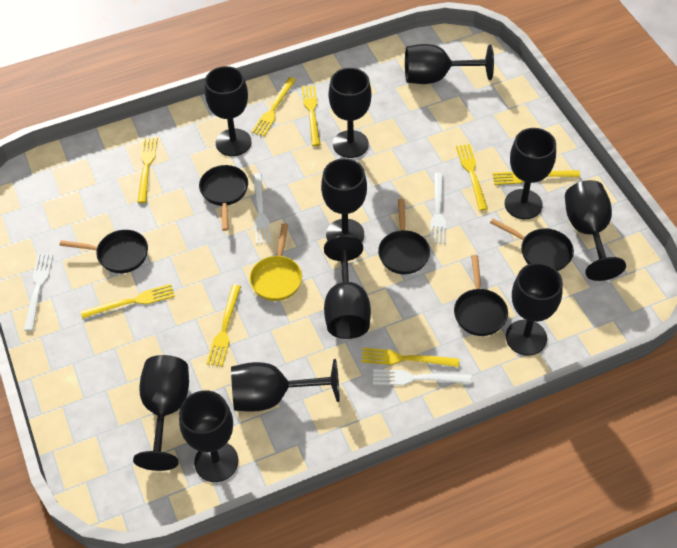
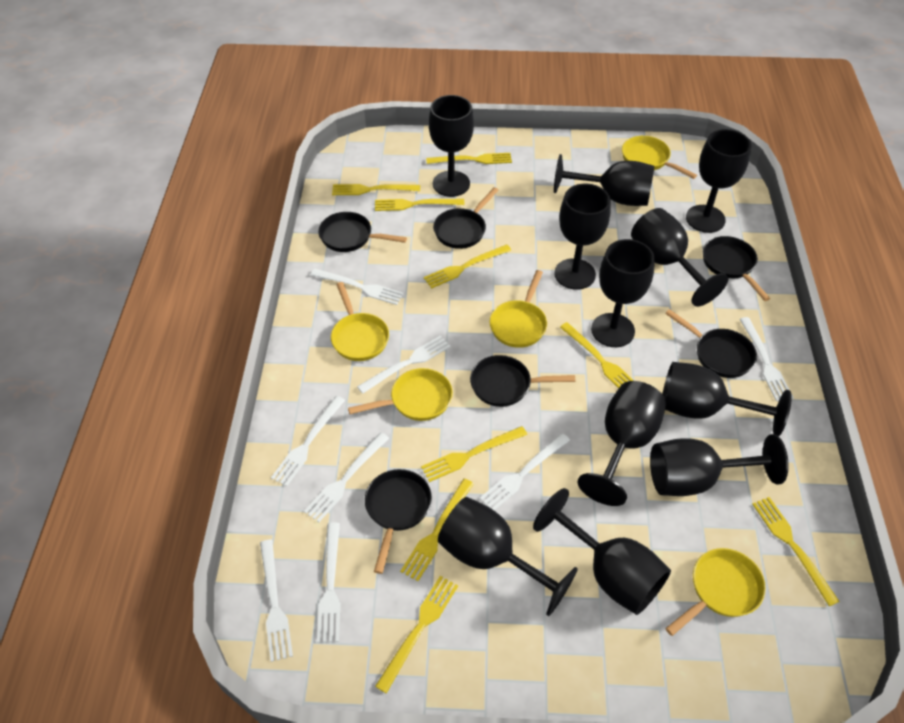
black pan: [60,230,148,273] [199,165,248,231] [378,199,430,274] [454,255,508,336] [490,218,574,271] = 5 -> [318,212,407,252] [365,469,432,574] [433,187,499,249] [470,355,575,407] [665,309,757,378] [703,236,770,301] = 6
white fork: [24,254,53,331] [253,173,271,244] [373,369,472,385] [430,173,446,244] = 4 -> [260,539,293,662] [271,396,345,486] [304,433,389,522] [311,268,404,305] [317,522,341,643] [357,336,451,394] [480,433,570,511] [740,317,794,401] = 8
yellow fork: [81,284,175,319] [137,138,157,203] [207,285,241,367] [252,77,296,136] [302,85,321,146] [361,348,459,367] [456,144,488,211] [493,170,580,185] = 8 -> [332,184,420,195] [375,199,464,211] [375,576,458,694] [400,479,474,581] [421,426,527,482] [424,244,511,288] [426,153,512,164] [560,322,634,388] [752,497,840,606] = 9
yellow pan: [250,223,302,301] = 1 -> [331,282,389,361] [348,368,453,421] [489,270,547,348] [622,136,697,179] [665,548,766,636] = 5

